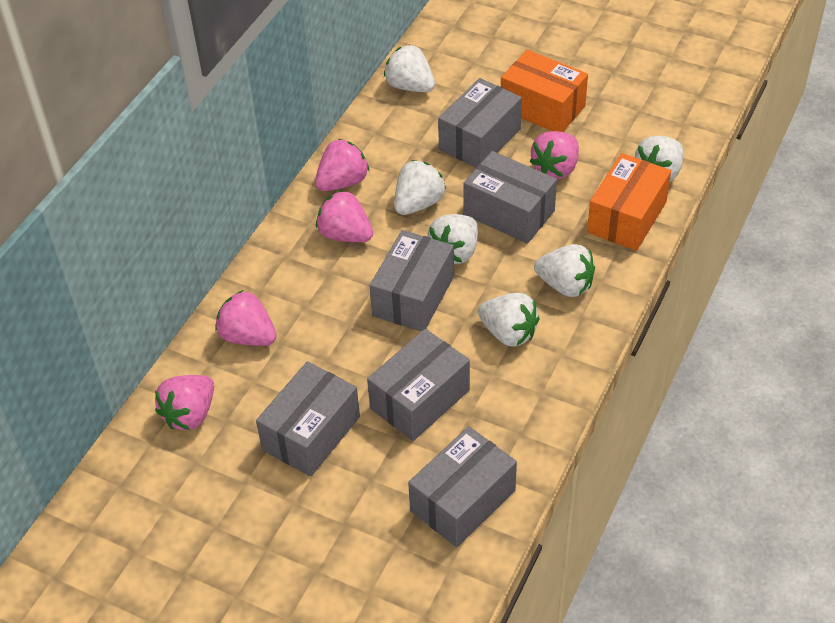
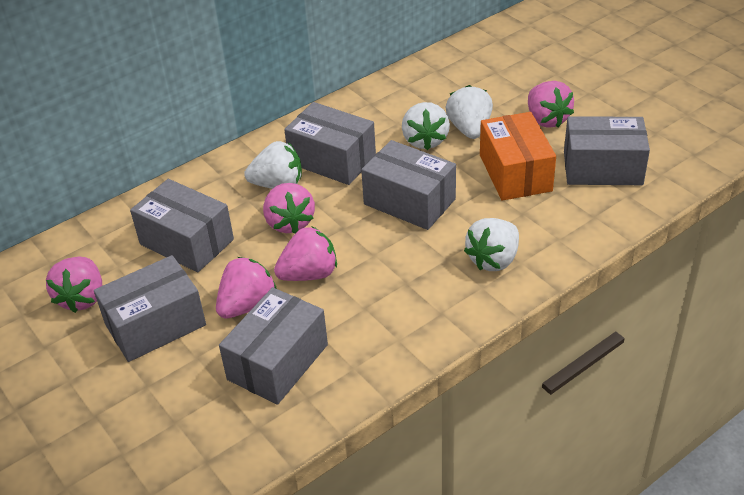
orange box: [501,50,588,132] [587,153,671,251] = 2 -> [480,112,556,201] = 1
white strawberry: [384,45,435,92] [394,160,446,215] [428,214,478,264] [478,293,540,347] [534,244,595,297] [635,136,683,182] = 6 -> [244,141,302,189] [402,102,450,150] [446,85,493,139] [464,218,519,271] = 4

